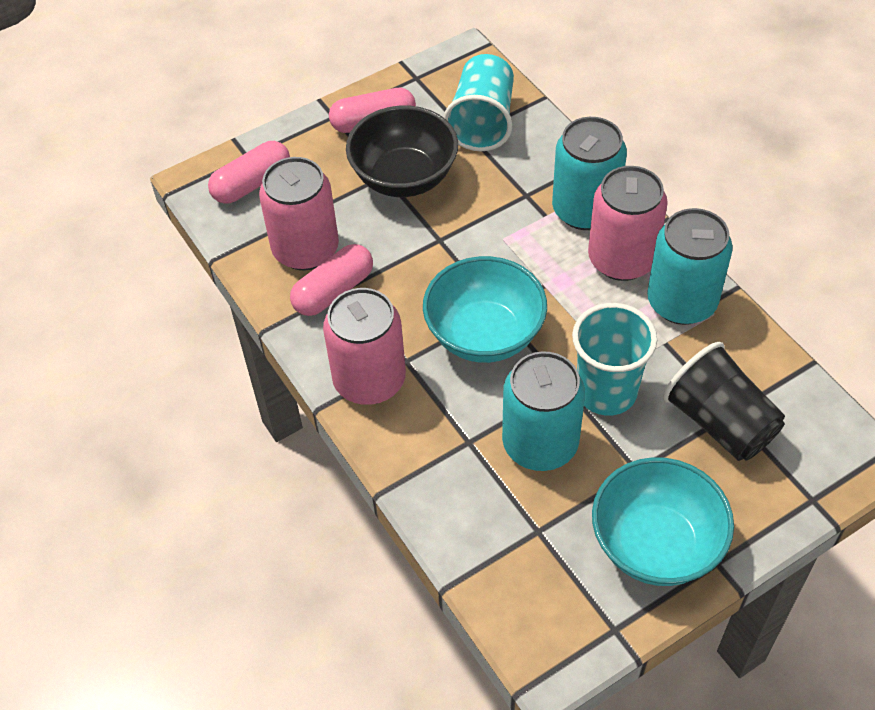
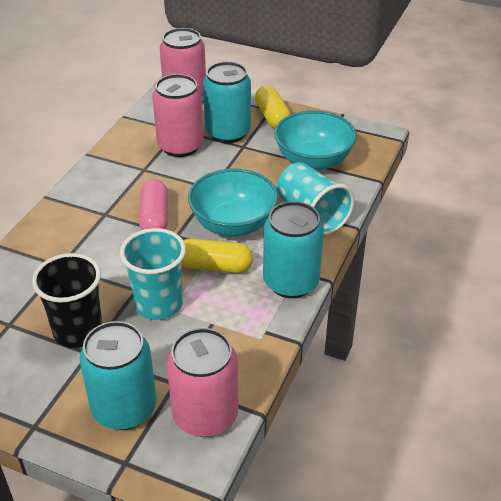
black bowl: [346,106,458,197] = 1 -> none = 0
pink capsule: [208,141,290,204] [290,244,373,316] [329,88,416,133] = 3 -> [139,179,168,230] = 1
yellow capsule: none = 0 -> [182,239,253,273] [255,85,291,129] = 2

